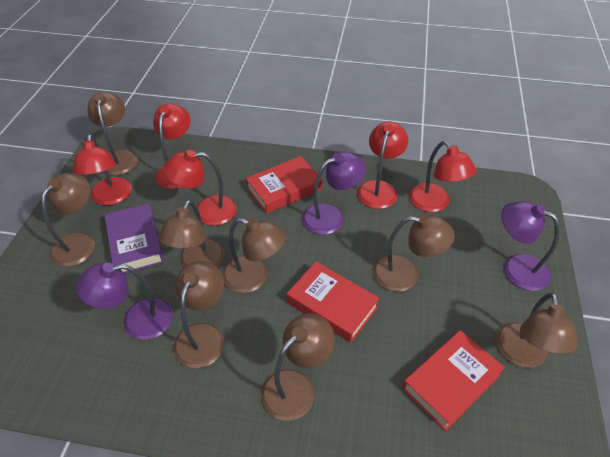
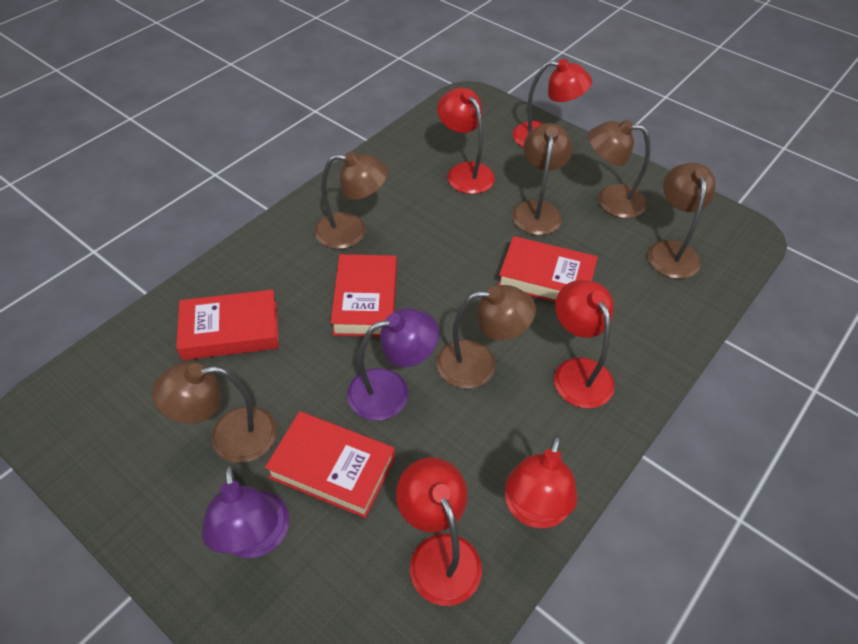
brown lamp: [41,173,95,267] [87,92,138,176] [158,200,224,267] [173,261,224,368] [222,218,286,293] [261,313,335,421] [373,214,455,292] [496,293,578,368] = 8 -> [152,362,277,463] [315,151,388,249] [436,285,536,389] [512,123,573,235] [588,120,650,218] [648,163,715,279] = 6
purple book: [104,203,164,274] = 1 -> none = 0
purple lamp: [76,263,173,340] [302,151,366,235] [501,201,560,291] = 3 -> [202,464,289,558] [347,309,439,421] = 2
red book: [246,156,322,214] [287,261,380,343] [402,330,505,431] = 3 -> [176,290,279,360] [265,411,395,518] [331,254,397,337] [498,236,598,302] = 4

